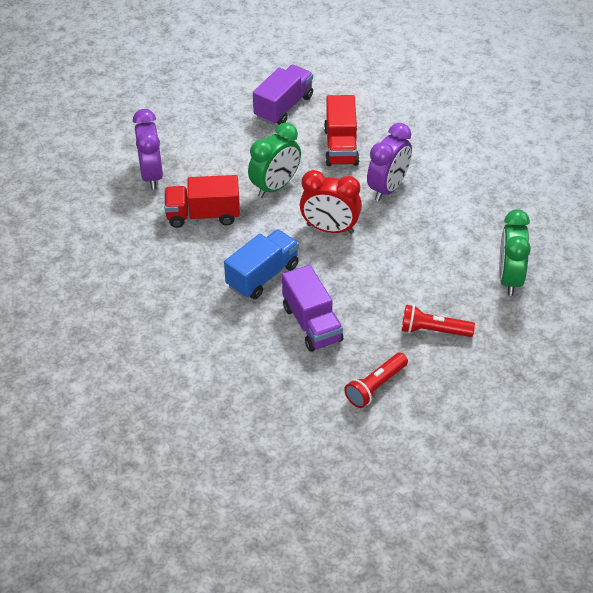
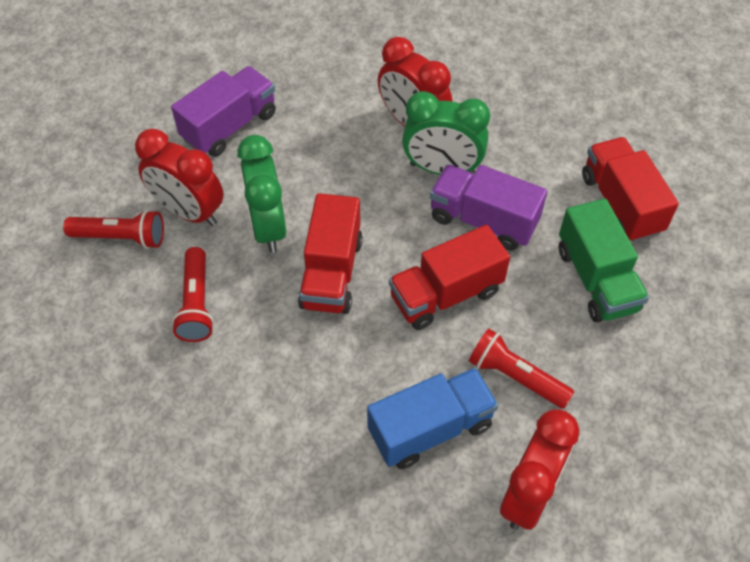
green truck: none = 0 -> [558,199,649,322] = 1
purple clock: [133,109,163,190] [367,123,412,201] = 2 -> none = 0
red clock: [300,170,362,234] = 1 -> [135,129,224,226] [378,37,453,126] [500,409,579,530] = 3
red flashlight: [344,353,408,408] [402,305,475,337] = 2 -> [63,210,164,249] [172,247,214,342] [469,328,574,409] = 3
red truck: [164,175,240,228] [324,95,359,166] = 2 -> [298,193,363,314] [389,225,510,330] [582,137,679,242] = 3

